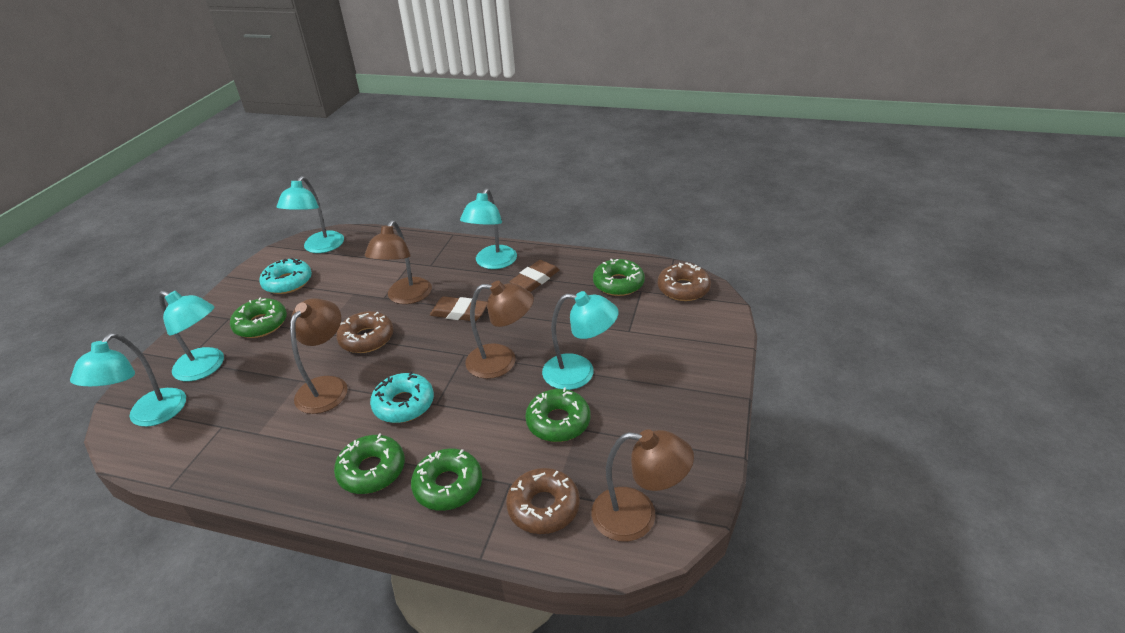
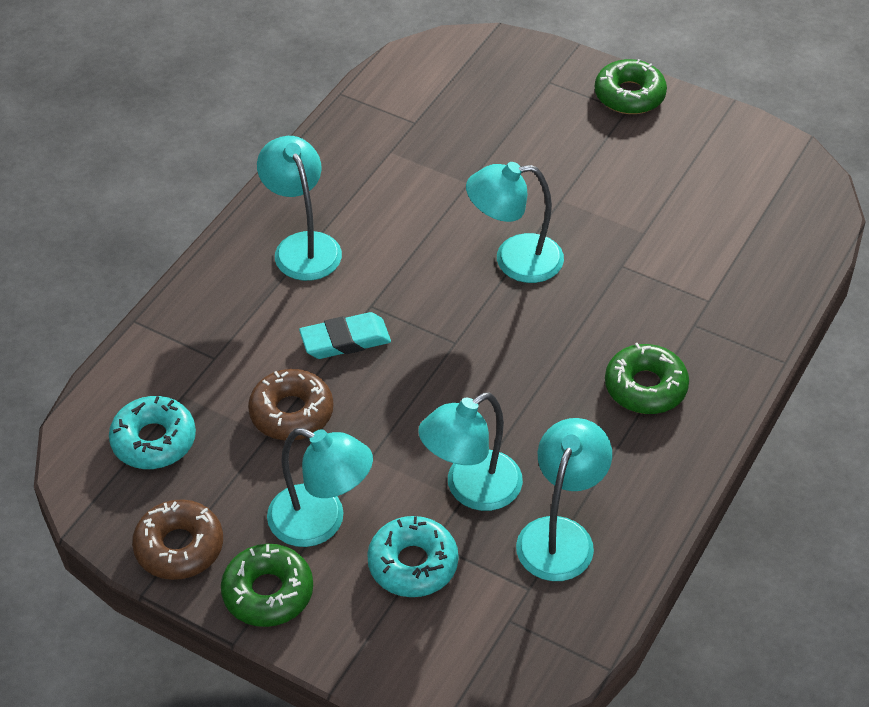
brown donut: [336,311,394,353] [506,468,580,534] [658,262,711,301] = 3 -> [132,499,223,580] [248,369,333,440] = 2
brown eraser: [430,296,487,321] [509,260,560,292] = 2 -> none = 0
brown lamp: [290,298,348,414] [365,220,432,304] [465,281,534,379] [591,429,694,542] = 4 -> none = 0
green donut: [230,297,287,338] [334,433,405,494] [411,448,482,511] [525,387,591,442] [593,259,645,296] = 5 -> [221,544,313,627] [595,59,667,114] [605,343,689,414] = 3
turquoise eraser: none = 0 -> [299,312,391,359] = 1

